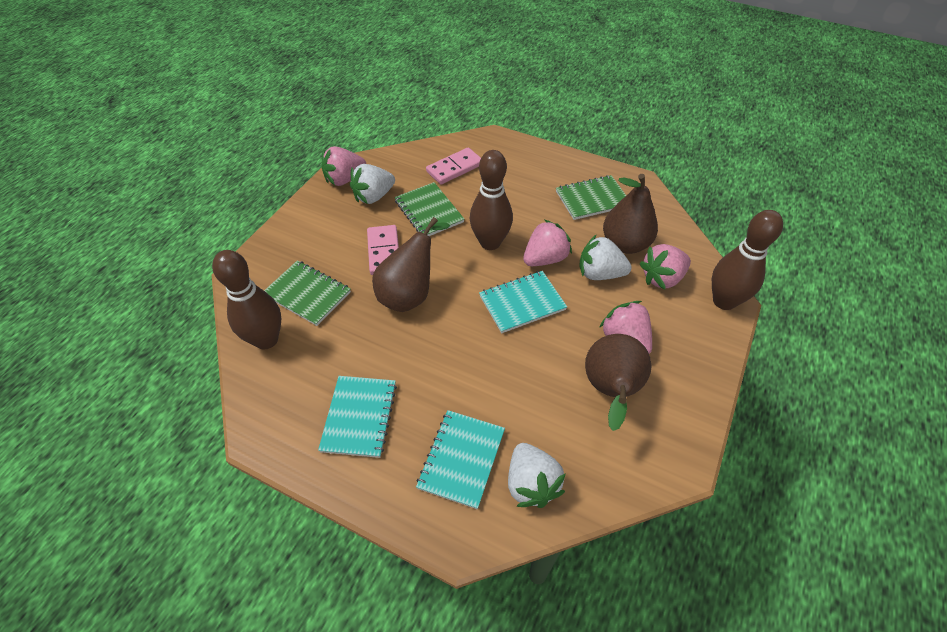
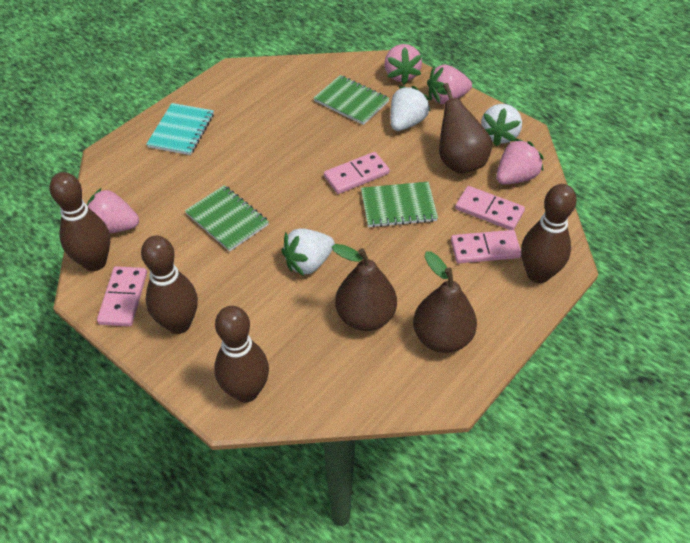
brown bowling pin: [212,250,281,349] [470,150,513,250] [712,210,783,310] = 3 -> [49,172,110,271] [141,235,198,334] [214,306,269,403] [521,184,577,283] = 4
pink domino: [367,225,399,275] [426,148,481,185] = 2 -> [97,266,147,326] [324,152,390,194] [451,230,521,263] [455,186,525,230] = 4
turquoise notebook: [318,376,397,458] [416,410,505,509] [479,271,567,333] = 3 -> [146,103,214,155] = 1

